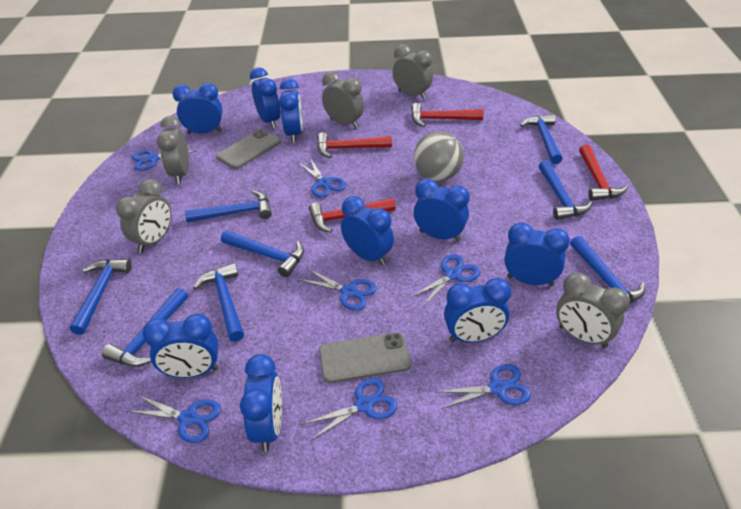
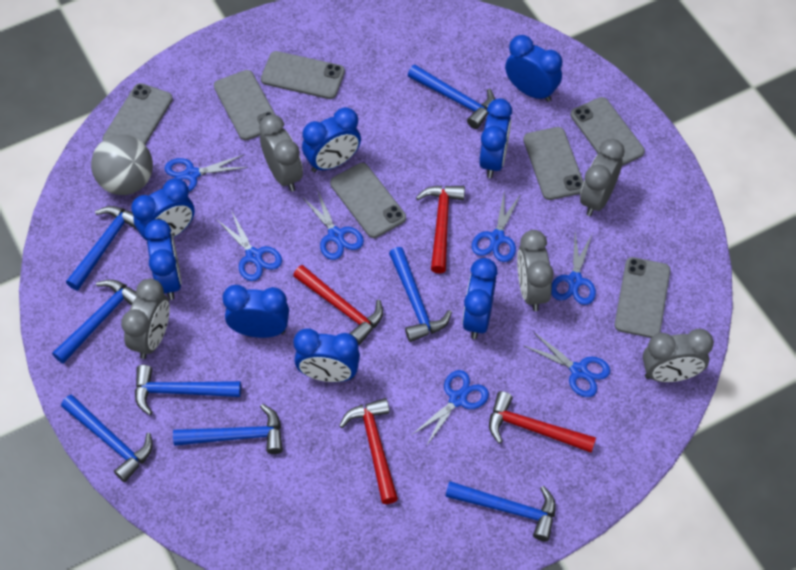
blue clock: [143,314,218,378] [173,83,222,134] [240,354,282,452] [250,67,281,129] [279,78,303,143] [341,196,394,266] [414,179,470,241] [444,278,511,343] [505,222,570,286] = 9 -> [131,178,195,241] [144,219,182,300] [223,285,289,338] [294,328,360,382] [302,107,361,172] [462,258,498,339] [479,98,512,178] [505,35,562,102] = 8
grey phone: [216,129,281,169] [319,332,411,383] = 2 -> [102,83,173,145] [214,70,275,140] [261,51,345,99] [330,163,406,238] [523,127,584,200] [571,97,645,166] [614,257,671,338] = 7

